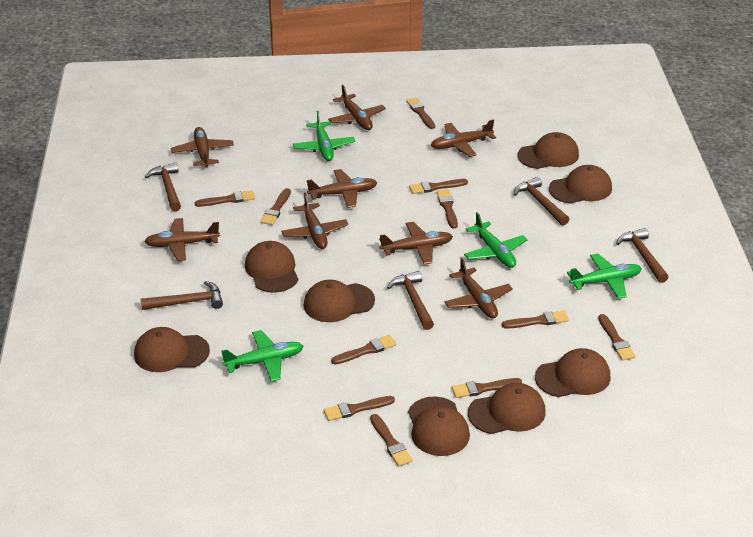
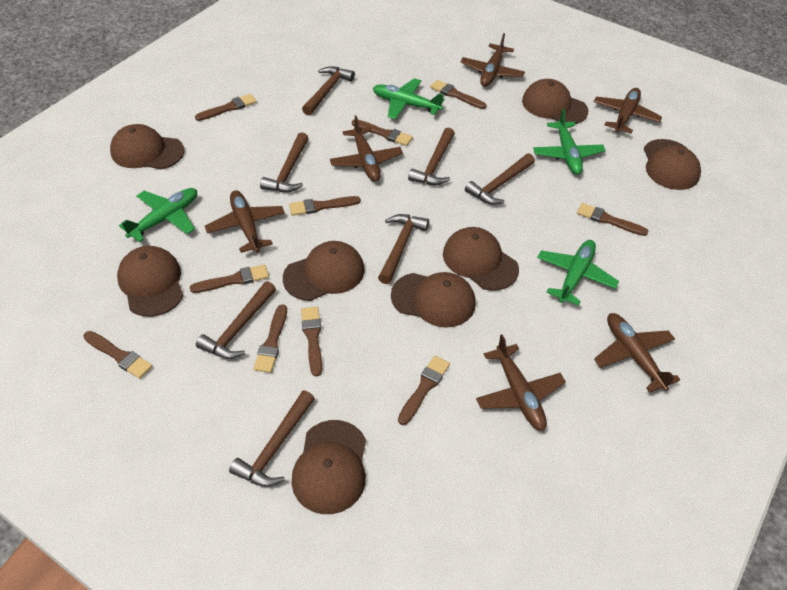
brown brush: [195,190,255,207] [260,188,291,225] [324,396,395,421] [331,335,396,365] [370,414,413,466] [406,98,435,129] [409,179,468,194] [437,190,458,229] [452,378,522,398] [502,311,569,329] [598,314,636,361] = 11 -> [83,331,152,379] [190,264,269,293] [195,94,257,121] [254,304,287,373] [289,196,361,216] [301,307,322,377] [352,119,413,146] [398,356,450,425] [430,80,487,109] [577,203,649,236] = 10
brown hammer: [141,281,223,310] [145,162,181,211] [387,271,434,330] [514,177,569,225] [616,228,669,283] = 5 -> [196,281,276,359] [229,390,315,487] [260,132,309,192] [302,66,355,115] [378,214,429,284] [408,128,455,185] [465,153,535,205] = 7
brown plane: [144,218,220,261] [171,127,234,167] [281,192,349,249] [307,169,377,208] [328,85,386,130] [379,222,453,264] [431,119,496,157] [444,258,513,319] = 8 -> [205,190,285,253] [330,115,403,181] [460,33,525,87] [476,335,566,431] [594,88,662,134] [594,313,680,393] = 6

